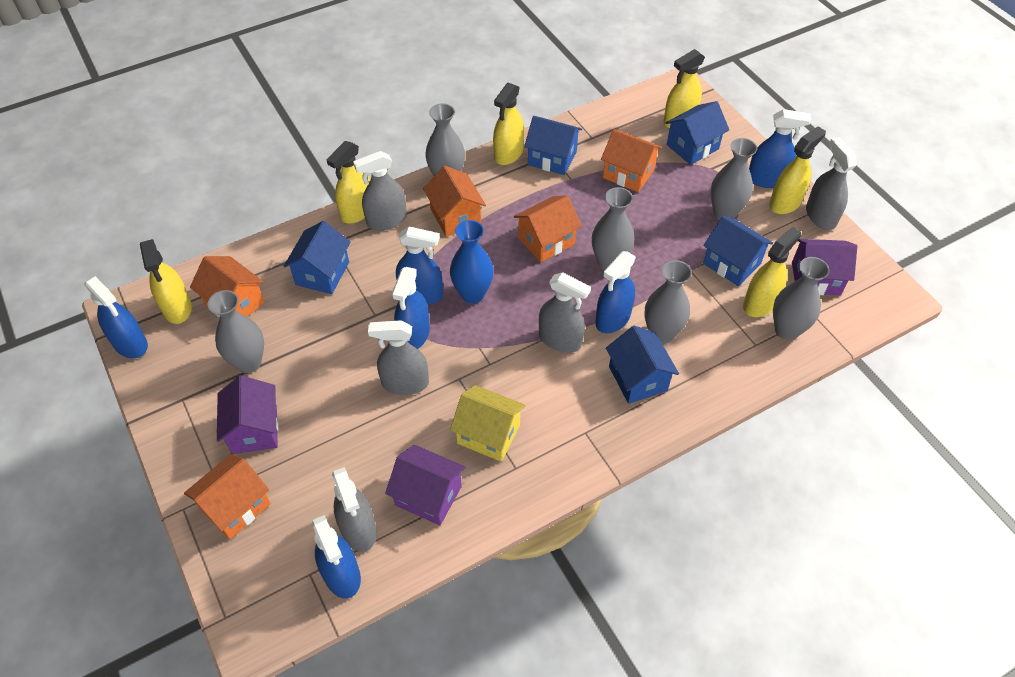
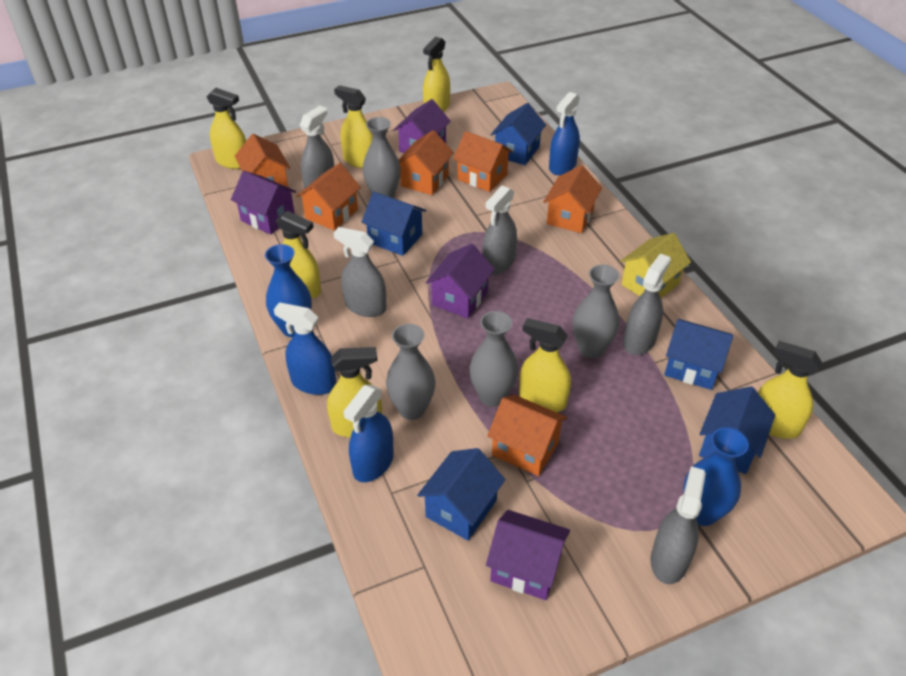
blue spray bottle: [85,276,148,358] [312,515,361,598] [392,267,430,349] [396,227,443,305] [595,251,636,333] [749,109,811,188] = 6 -> [274,302,336,395] [343,385,394,482] [549,92,580,175] = 3
blue vase: [450,220,494,304] = 1 -> [265,244,312,337] [683,427,749,526] = 2
grey vase: [208,290,264,373] [425,103,465,176] [592,187,634,270] [644,260,692,344] [710,138,757,220] [773,257,830,340] = 6 -> [362,117,401,198] [386,324,435,420] [470,311,518,407] [573,265,619,359] = 4
orange house: [184,453,271,539] [190,256,265,318] [423,166,486,237] [514,196,582,262] [601,129,662,192] = 5 -> [235,134,290,188] [297,163,361,231] [399,130,454,195] [453,131,513,192] [487,395,567,476] [544,165,602,233] = 6
purple house: [217,375,278,454] [385,445,466,525] [792,239,857,295] = 3 -> [231,171,296,235] [393,99,451,153] [426,243,495,319] [486,510,570,600] = 4
yellow spray bottle: [140,239,192,324] [327,141,370,224] [493,83,524,165] [664,49,705,128] [743,227,801,317] [769,126,826,214] = 6 -> [207,88,246,169] [276,211,321,299] [327,347,382,438] [334,85,373,168] [423,36,450,112] [519,318,571,412] [758,341,822,439] = 7

